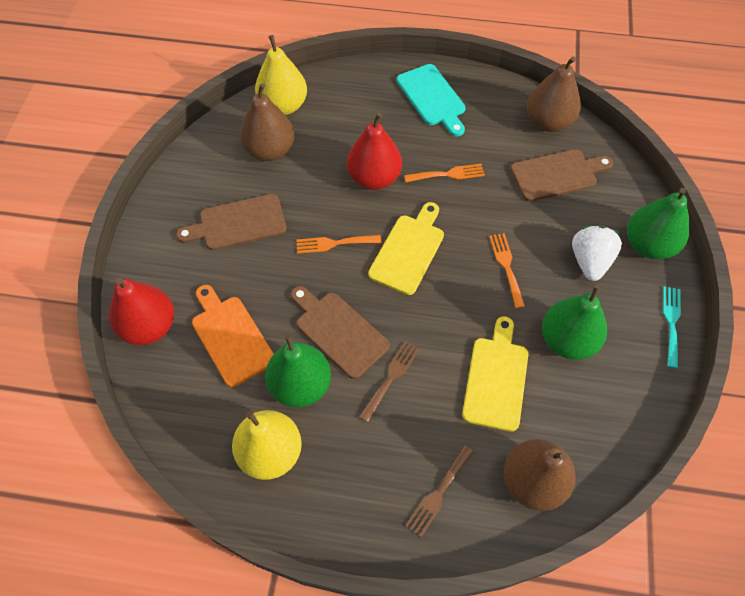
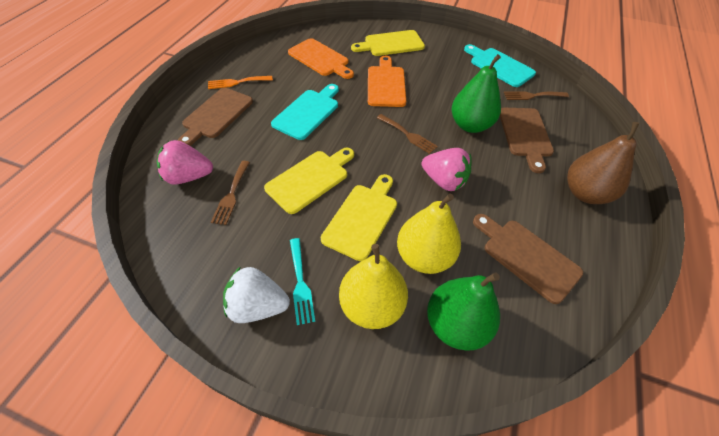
brown fork: [359,341,420,422] [405,445,474,537] = 2 -> [211,161,250,225] [377,114,438,154] [504,91,569,100] = 3
brown pear: [240,83,294,161] [504,439,576,511] [527,56,581,132] = 3 -> [567,122,639,204] = 1
green pear: [265,334,331,407] [542,285,607,360] [627,188,690,259] = 3 -> [427,272,500,351] [452,54,501,133] = 2
orange cutting board: [192,285,274,387] = 1 -> [288,38,354,79] [368,56,406,107] = 2
orange fork: [296,235,381,254] [404,164,485,182] [489,233,525,308] = 3 -> [208,76,273,89] = 1
pink strawberry: none = 0 -> [157,140,213,185] [421,148,472,191] = 2
red pear: [109,278,174,345] [347,113,402,190] = 2 -> none = 0
turquoise cutting board: [397,64,466,136] = 1 -> [271,84,339,140] [464,44,536,87] = 2
yellow cutting board: [368,202,444,295] [462,317,528,431] = 2 -> [264,148,354,214] [321,174,397,261] [351,30,425,56] = 3

